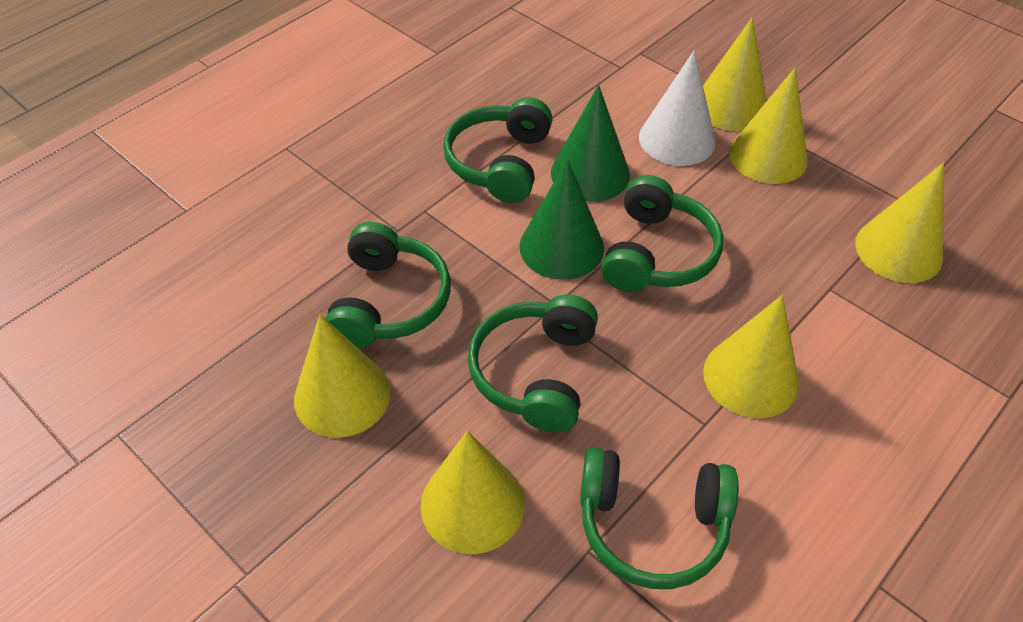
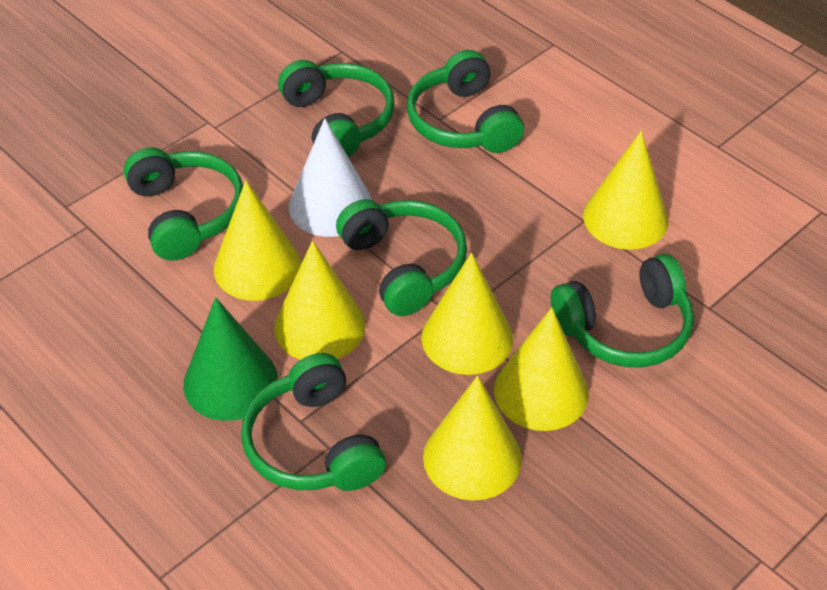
green cone: [519,160,604,280] [551,85,630,202] = 2 -> [183,297,278,421] = 1
green headphones: [325,222,451,348] [443,97,552,203] [468,295,598,432] [580,447,738,589] [602,175,723,292] = 5 -> [124,147,243,260] [241,353,386,491] [278,60,395,157] [336,199,467,316] [407,50,524,153] [551,254,694,368] = 6

